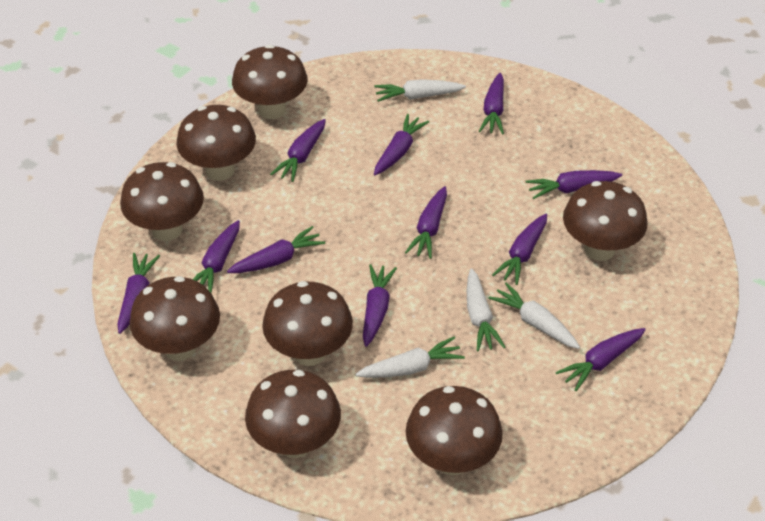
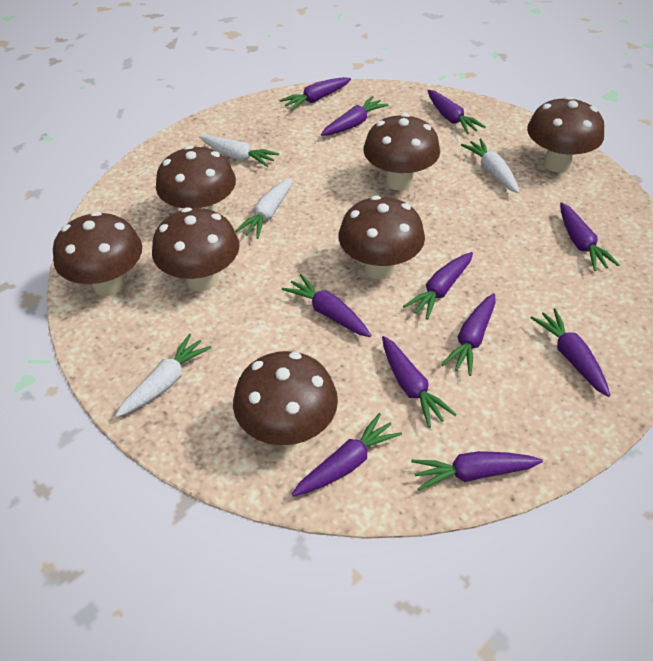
brown mushroom: [120,162,204,241] [130,276,220,361] [176,105,256,181] [232,45,308,119] [245,370,341,458] [262,281,353,366] [406,386,503,475] [563,181,648,261] = 8 -> [53,211,142,296] [152,208,240,291] [156,145,236,212] [233,351,338,446] [339,195,425,279] [363,113,440,191] [527,96,604,172] = 7

